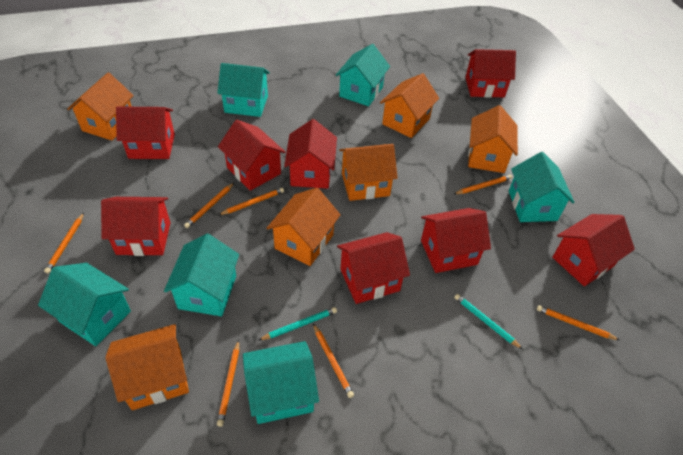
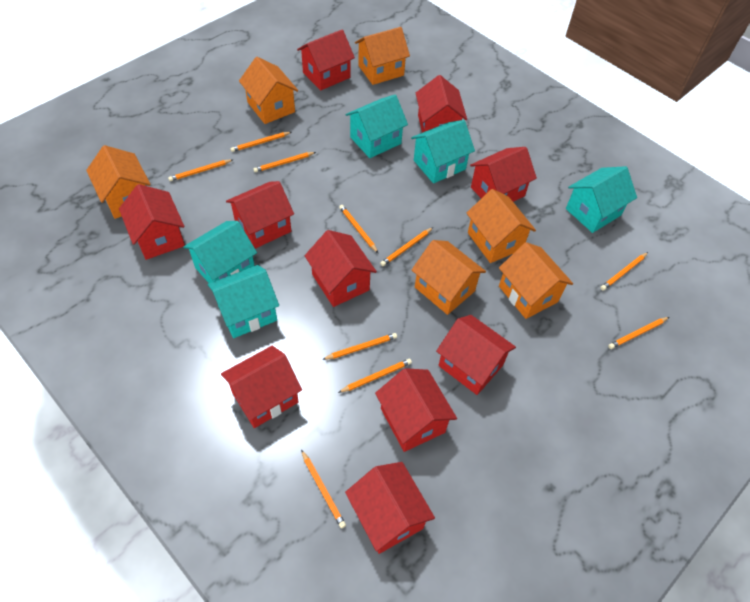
orange pencil: [44,213,84,273] [184,183,234,228] [217,340,239,427] [219,188,284,215] [313,323,354,398] [454,175,512,194] [537,305,619,340] = 7 -> [168,159,234,181] [230,132,292,152] [253,152,316,172] [301,450,346,529] [322,333,397,360] [338,358,412,393] [339,205,378,253] [380,228,433,266] [600,252,648,291] [608,317,669,349] = 10
red house: [101,197,170,256] [116,106,175,159] [218,120,285,191] [284,119,337,189] [337,232,410,304] [421,208,491,273] [465,49,516,98] [552,214,635,286] = 8 -> [119,184,185,260] [221,346,302,428] [226,181,294,249] [297,29,355,90] [305,230,377,307] [345,462,435,554] [375,368,457,452] [416,75,467,133] [436,315,516,395] [470,147,537,202] = 10
turquoise house: [38,263,131,346] [164,234,239,316] [217,63,270,117] [243,341,319,424] [335,44,390,106] [509,152,575,222] = 6 -> [183,221,257,283] [208,265,279,338] [346,94,408,158] [411,120,475,183] [566,166,637,233] = 5
turquoise pencil: [259,307,337,340] [454,294,522,349] = 2 -> none = 0

